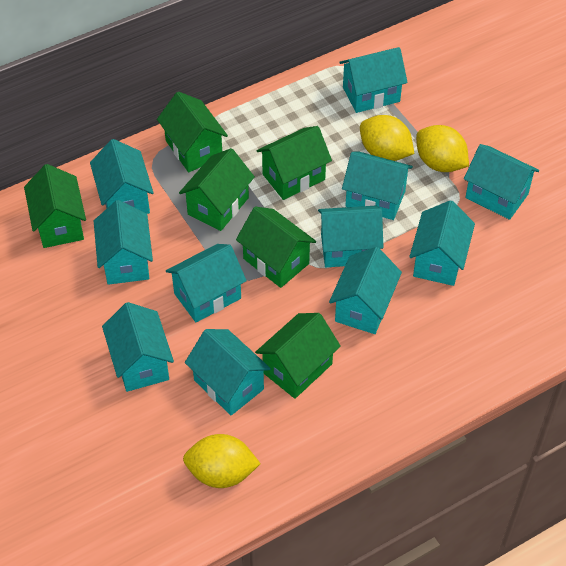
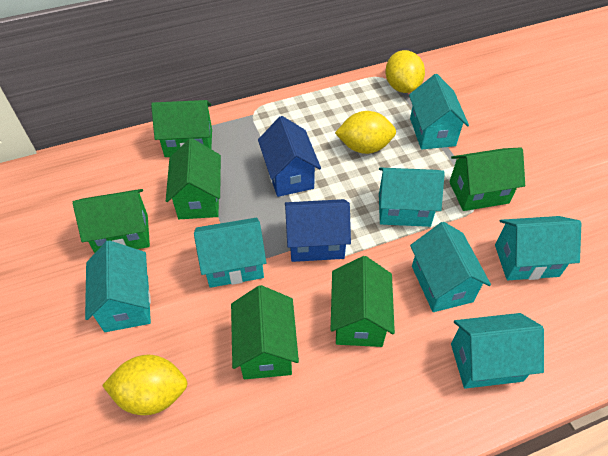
blue house: none = 0 -> [258,116,321,197] [285,199,351,262] = 2
turquoise house: [90,139,153,214] [94,200,153,285] [102,302,174,392] [166,244,247,323] [185,329,271,415] [318,206,384,267] [329,247,402,334] [339,47,408,113] [342,151,413,220] [409,200,475,286] [464,144,539,220] = 11 -> [85,240,151,332] [194,218,266,288] [379,168,445,227] [409,74,469,150] [410,222,491,312] [451,313,544,389] [495,216,582,280] = 7

